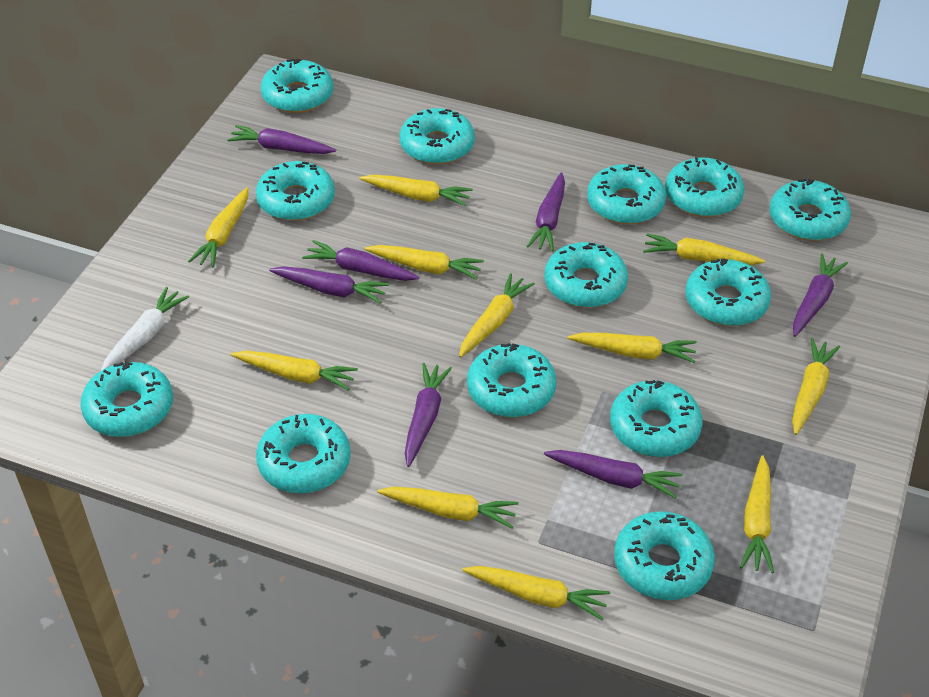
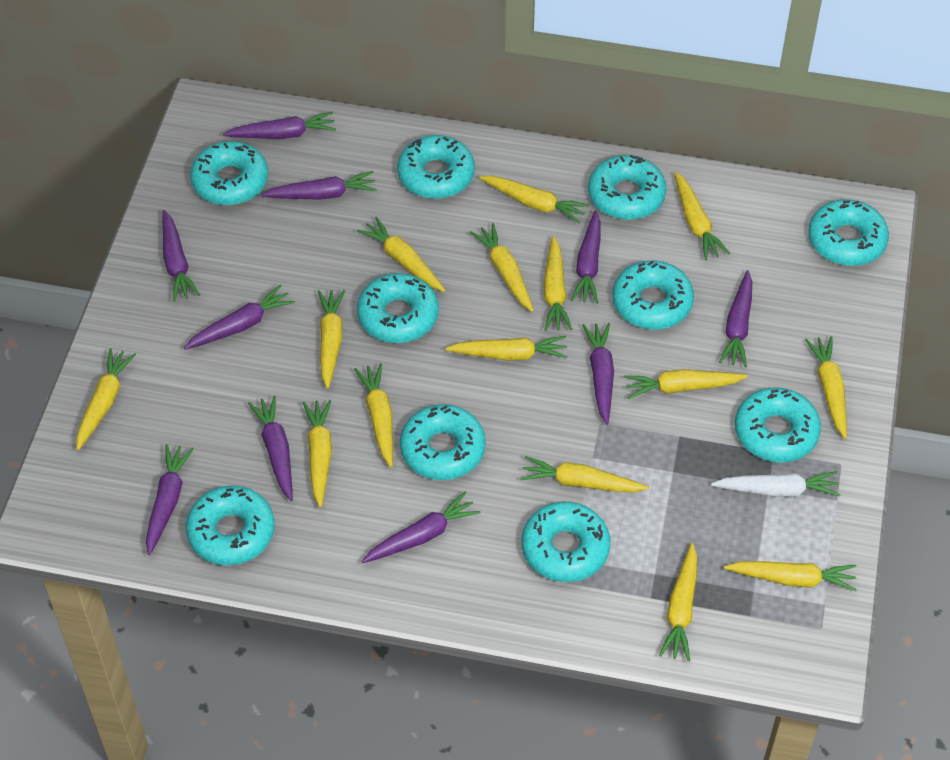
purple carrot: [227,125,336,154] [269,266,389,304] [302,240,420,281] [405,363,452,467] [526,172,565,252] [544,450,682,499] [793,254,848,337] = 7 -> [146,444,194,555] [162,210,200,302] [184,284,295,350] [223,111,336,139] [248,396,293,501] [261,171,377,200] [361,492,481,563] [571,210,601,304] [582,323,614,425] [719,270,752,367] = 10
turquoise donut: [80,362,173,437] [256,161,335,221] [256,414,351,493] [261,59,333,113] [400,108,475,165] [467,343,556,417] [544,242,628,308] [587,164,666,224] [610,380,703,457] [614,511,715,600] [665,157,744,217] [685,259,771,326] [769,179,851,241] = 13 -> [186,485,275,565] [190,141,268,205] [357,273,439,343] [397,135,475,199] [400,404,486,480] [522,502,610,582] [588,155,667,220] [612,260,694,330] [735,387,821,463] [808,199,889,266] = 10
yellow carrot: [188,187,248,268] [231,351,358,391] [359,175,473,207] [364,245,484,280] [377,487,519,528] [459,273,535,358] [462,566,610,620] [568,333,697,363] [643,234,765,265] [740,455,774,573] [792,338,840,435] = 11 -> [76,348,136,451] [303,400,332,508] [318,290,345,389] [354,363,393,468] [357,217,446,292] [445,336,567,360] [470,223,534,312] [479,176,589,224] [520,456,649,492] [543,236,572,331] [624,369,748,399] [659,543,697,661] [674,172,730,260] [724,561,857,591] [805,336,847,439] = 15

